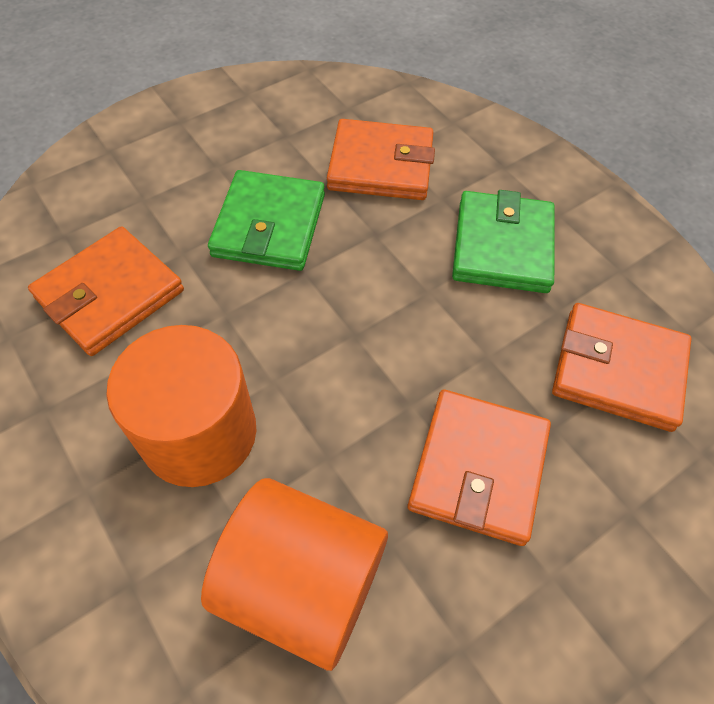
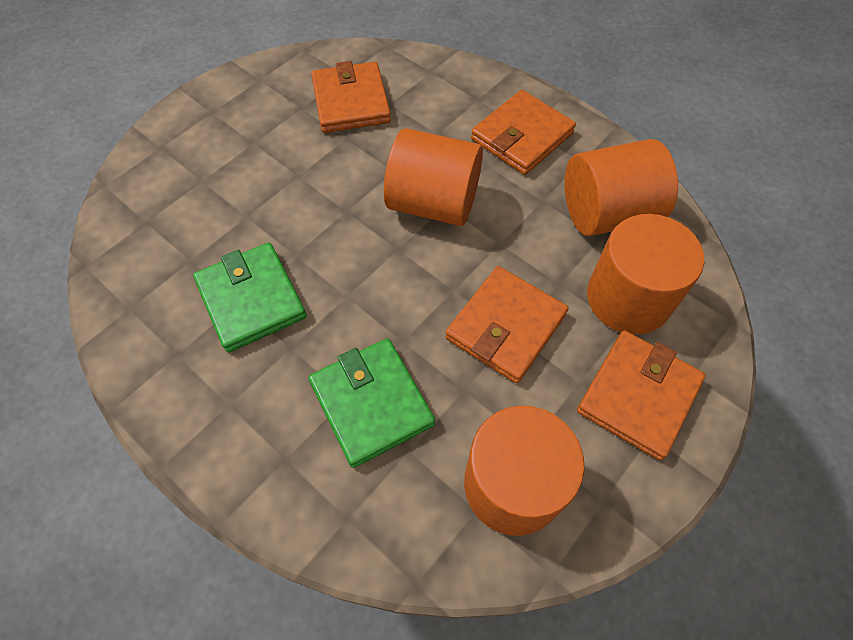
orange cylinder: [106,325,256,487] [201,478,388,671] = 2 -> [384,128,483,226] [464,406,585,536] [565,139,678,236] [587,214,704,335] = 4

